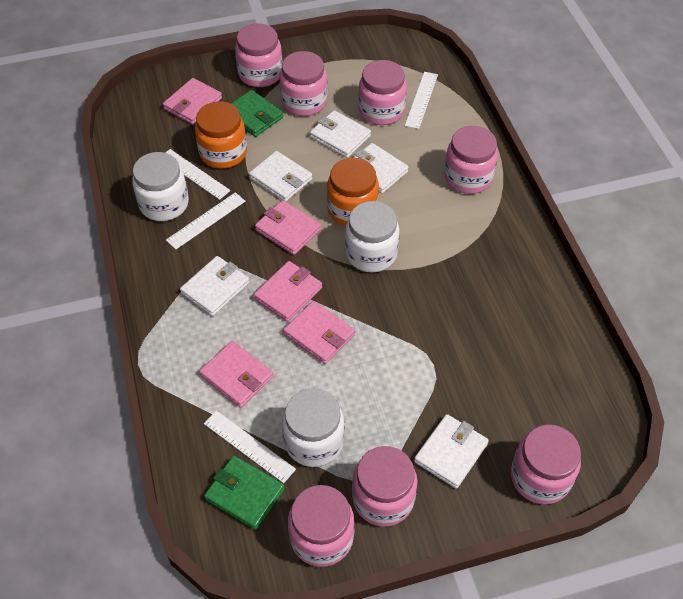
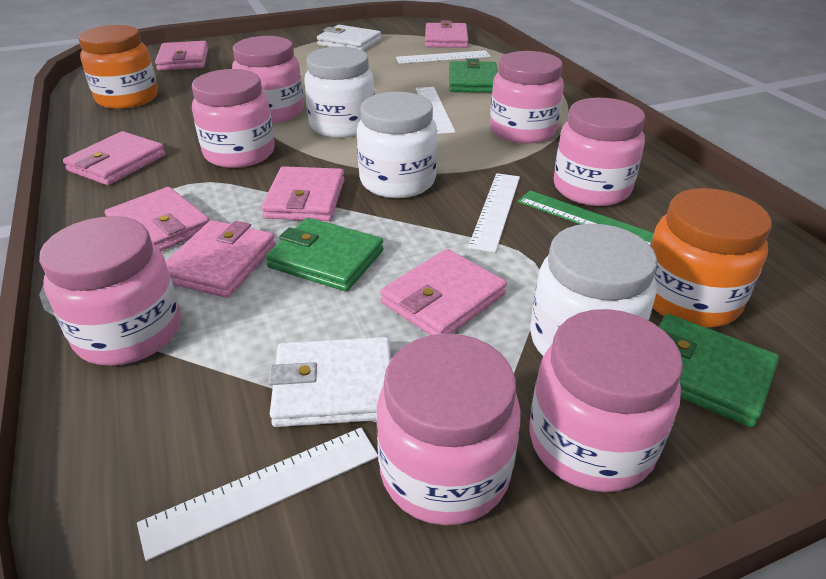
green ruler: none = 0 -> [518,190,654,245] = 1
green wallet: [204,456,285,530] [231,90,283,137] = 2 -> [266,218,384,291] [449,59,498,93] [658,314,779,427] = 3
pink wallet: [163,78,222,124] [199,341,274,408] [254,261,322,322] [255,200,321,255] [283,301,355,364] = 5 -> [63,131,165,185] [104,187,210,251] [155,41,208,71] [165,220,276,298] [261,166,345,221] [380,249,507,335] [425,21,468,48] = 7
white wallet: [180,256,249,316] [249,151,312,202] [310,110,371,158] [353,143,409,194] [414,414,489,489] = 5 -> [268,337,391,427] [317,25,381,51] = 2

